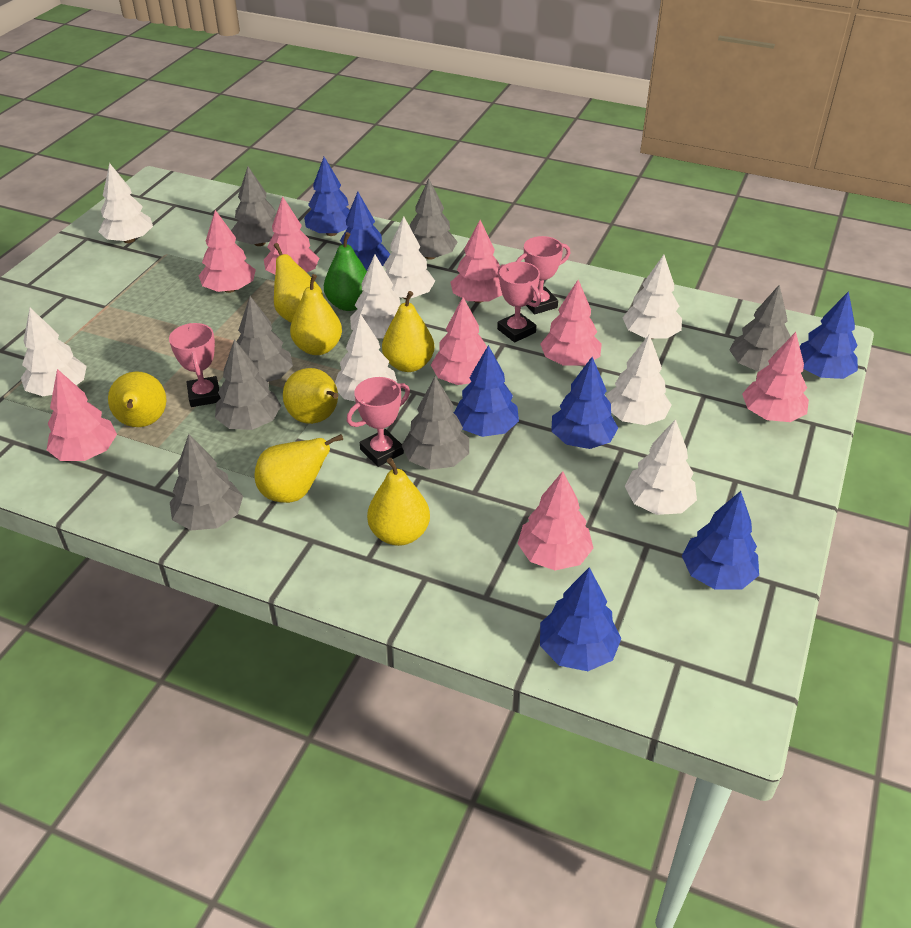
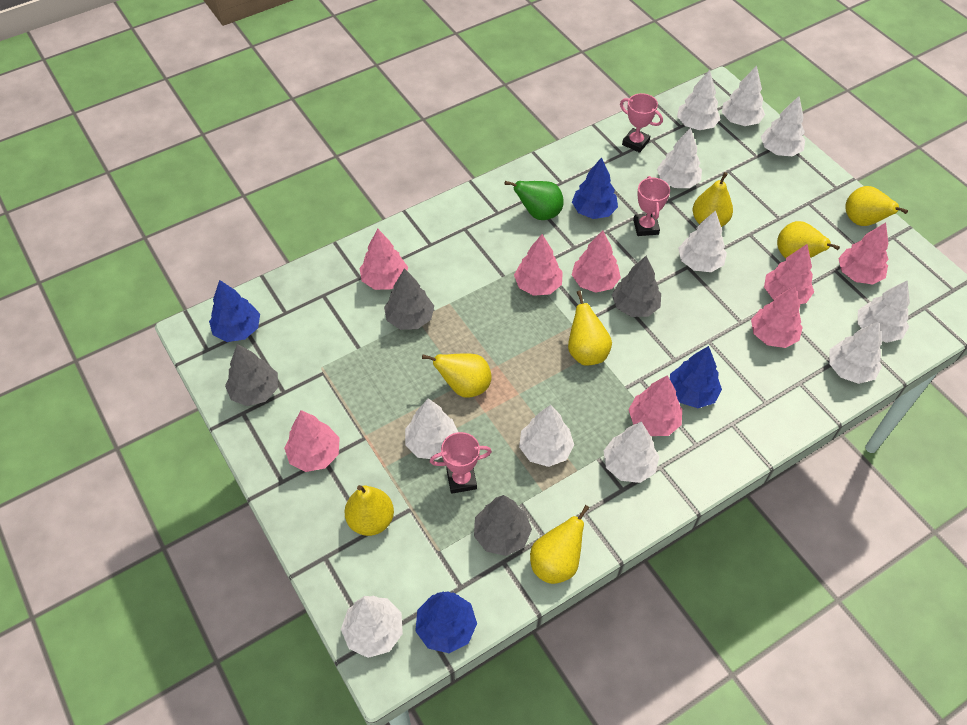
blue tree: [304,157,350,236] [340,192,390,271] [454,345,519,437] [540,567,621,671] [551,357,618,449] [682,491,759,590] [800,291,858,379] = 7 -> [209,280,260,342] [415,591,477,653] [572,157,618,219] [670,346,722,408] = 4
grey tree: [170,434,243,530] [215,339,281,430] [231,166,276,246] [236,296,293,382] [401,376,469,470] [409,179,457,260] [730,285,791,372] = 7 -> [225,344,278,406] [384,268,434,330] [474,495,532,556] [612,256,661,317] = 4
pink trophy: [169,323,221,407] [347,377,410,467] [497,262,541,342] [516,236,570,315] = 4 -> [430,432,492,494] [620,93,663,153] [633,176,670,236] = 3
white tree: [21,308,87,396] [98,163,153,243] [335,314,397,402] [350,255,400,339] [383,216,435,299] [606,334,671,425] [622,255,682,339] [625,419,697,515] = 8 -> [341,595,403,658] [405,398,458,460] [519,405,574,467] [604,422,659,483] [657,127,702,188] [677,70,720,130] [678,210,727,272] [722,66,765,126] [761,96,805,156] [829,321,882,384] [857,281,910,343] = 11

